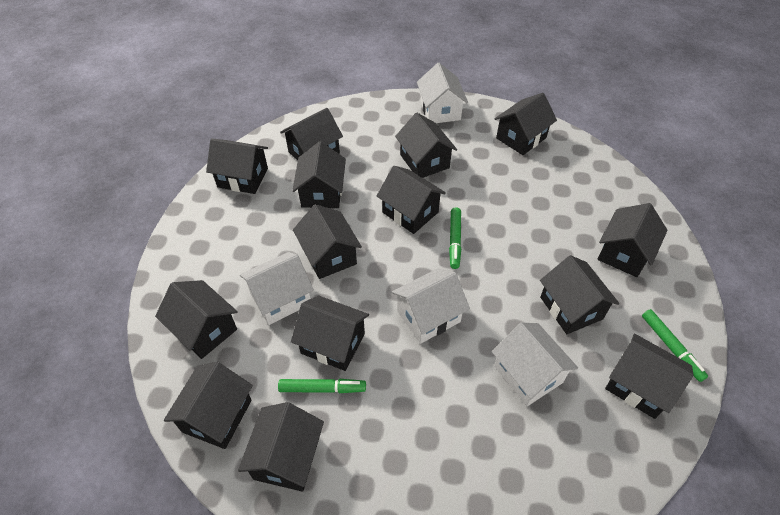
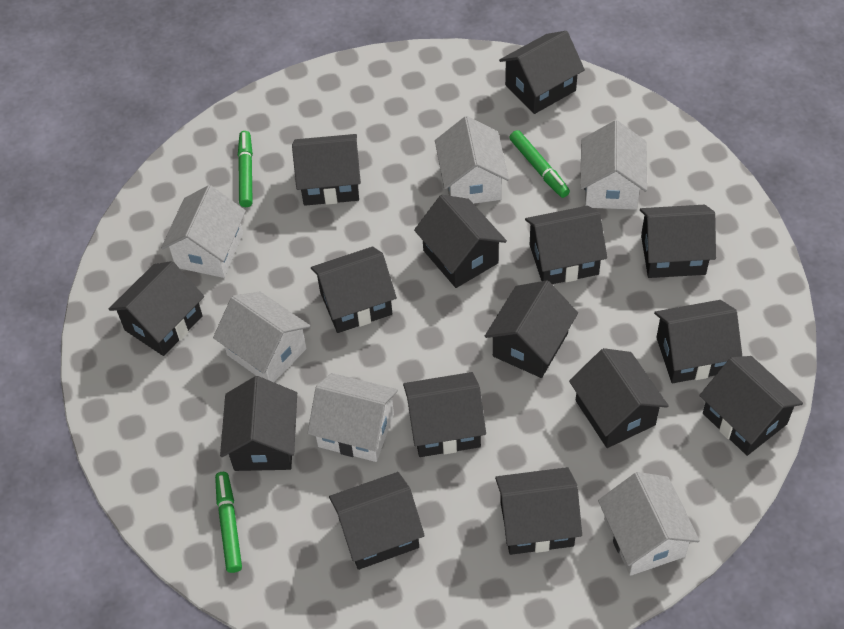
black house: [155,280,238,359] [164,362,253,449] [206,138,268,194] [238,402,324,492] [280,108,343,161] [291,296,369,371] [292,141,346,208] [293,204,362,279] [377,166,446,234] [395,113,457,178] [495,93,557,155] [540,255,619,334] [597,203,668,277] [605,334,694,419] = 14 -> [109,261,204,356] [220,376,297,471] [292,134,361,206] [311,247,397,333] [329,472,425,570] [403,372,486,457] [414,195,507,288] [485,280,578,378] [495,467,582,555] [499,31,585,114] [525,206,607,284] [569,348,669,448] [640,205,716,278] [654,300,742,383] [699,356,803,456] = 15
white house: [240,252,314,325] [392,268,470,344] [417,63,468,123] [492,322,578,406] = 4 -> [161,185,246,278] [213,292,310,382] [307,373,398,462] [435,116,509,204] [580,120,647,210] [598,472,700,576] = 6

